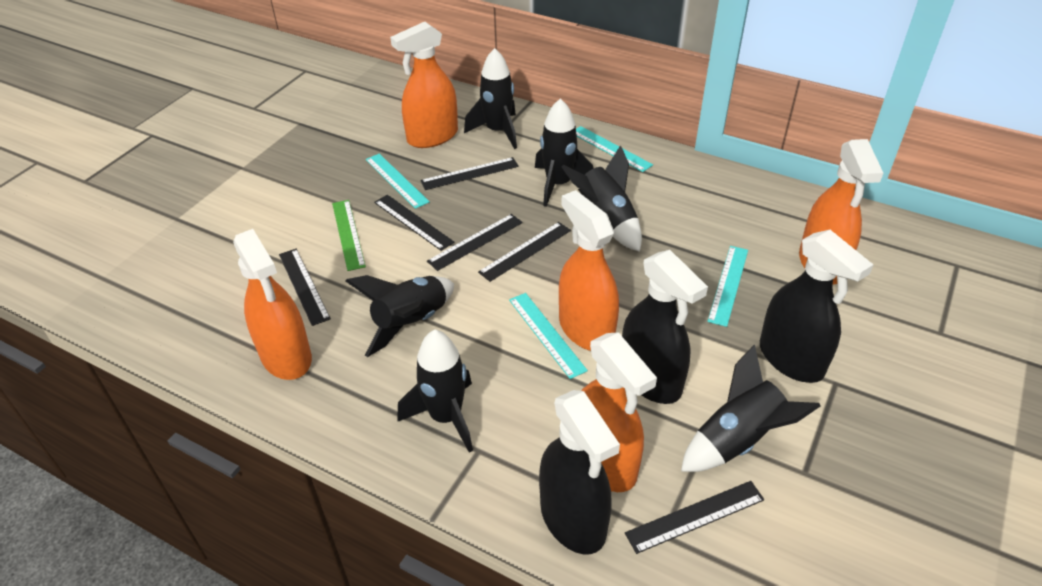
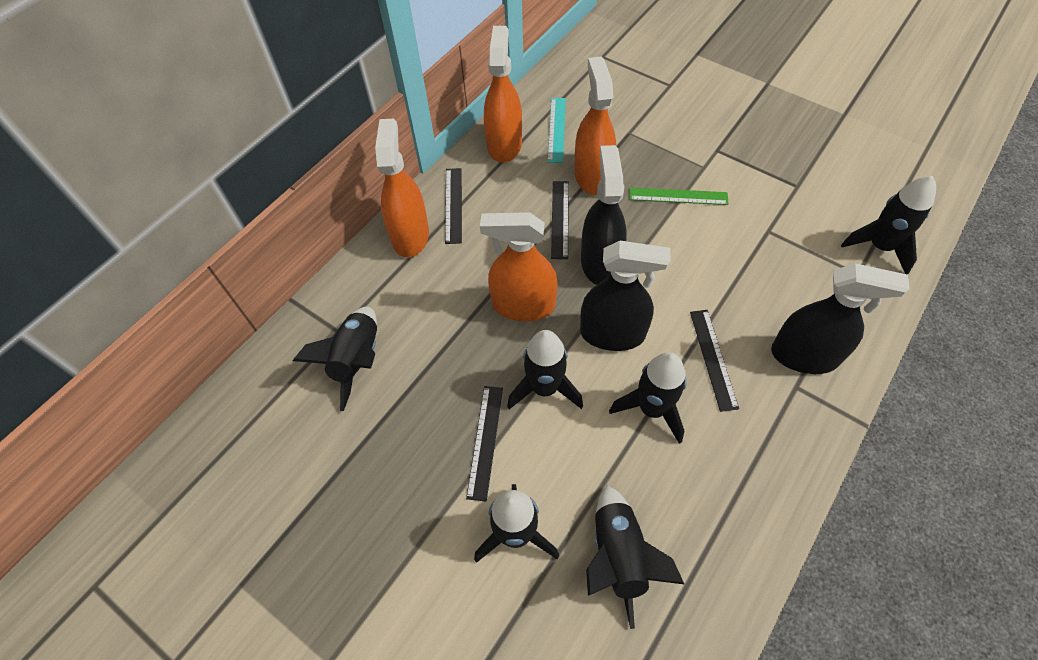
black ruler: [279,249,331,326] [374,195,454,251] [420,157,519,190] [427,214,523,271] [478,222,571,282] [625,481,764,554] = 6 -> [445,168,462,244] [466,386,503,502] [551,181,569,259] [690,310,739,412] = 4
orange spray bottle: [233,229,312,380] [390,21,458,148] [559,190,619,351] [581,332,657,492] [799,139,883,284] = 5 -> [375,119,429,258] [480,212,558,321] [484,26,522,163] [574,56,616,195] = 4
turquoise ruler: [366,154,430,209] [509,293,588,379] [576,126,653,172] [707,246,748,327] = 4 -> [548,98,566,163] = 1

